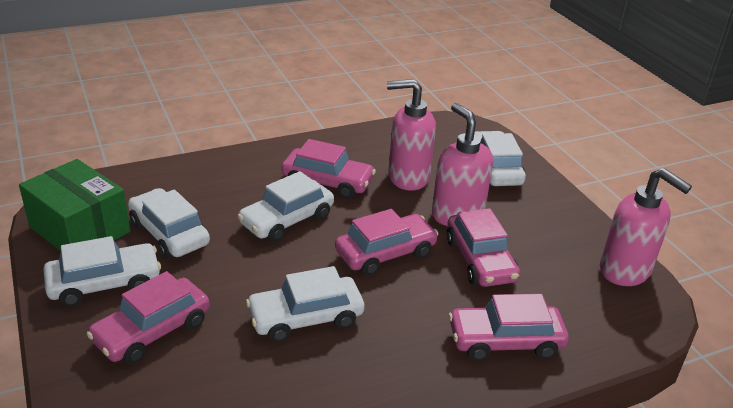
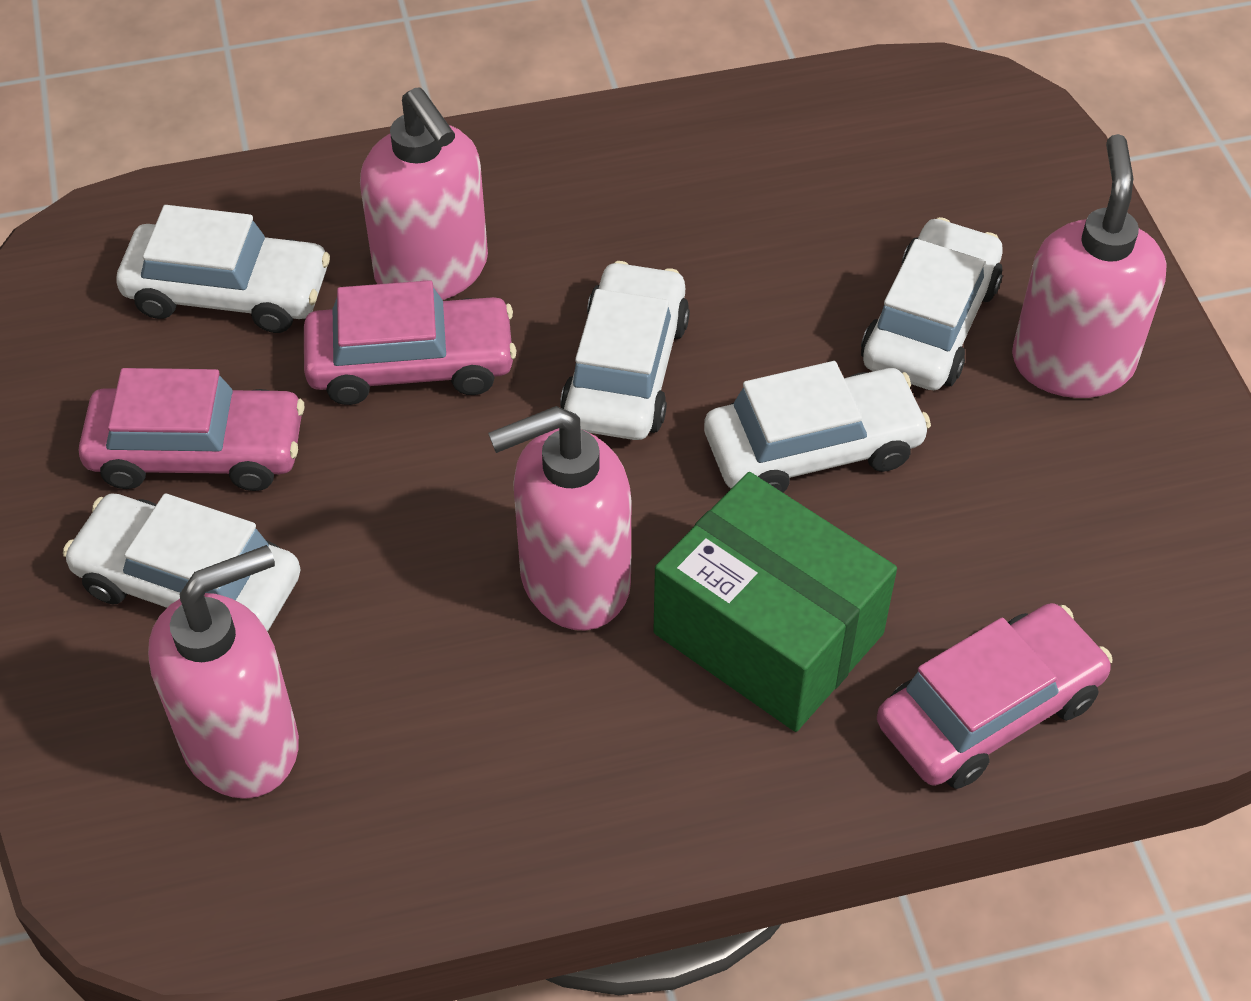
pink car: [87,271,210,364] [281,139,376,199] [335,209,438,276] [446,208,520,287] [448,294,569,361] = 5 -> [79,368,305,491] [304,280,517,405] [877,603,1112,789] = 3
pink soap dispenser: [387,79,436,191] [432,103,493,226] [600,168,692,286] = 3 -> [148,545,299,799] [360,87,488,300] [488,406,631,631] [1012,134,1167,398] = 4

